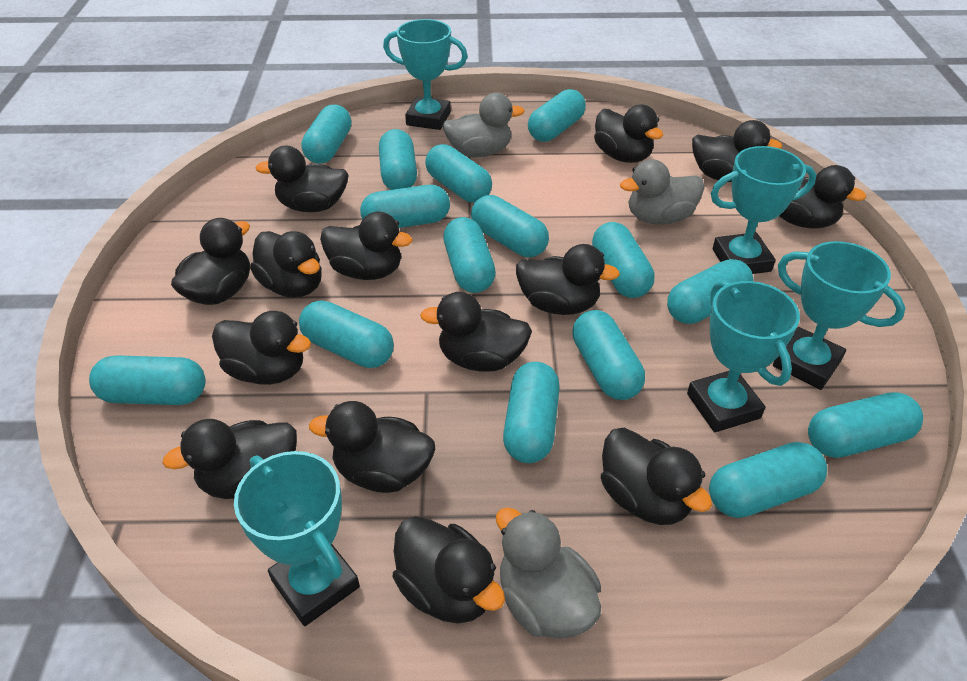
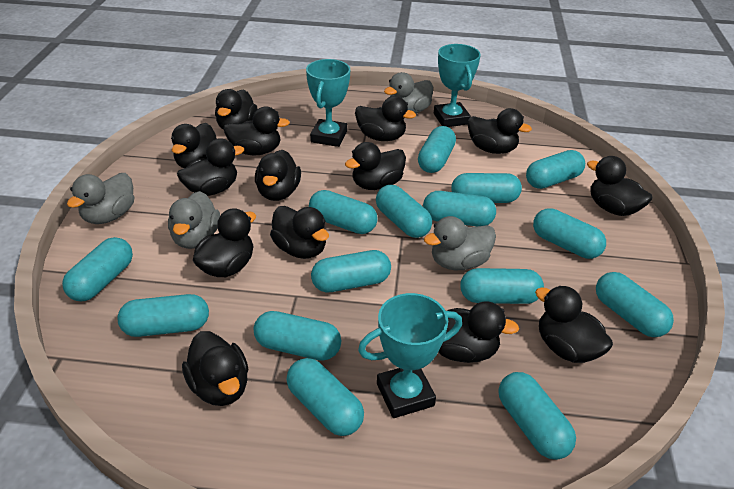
grey duck: [442,93,525,157] [496,507,601,639] [620,159,705,225] = 3 -> [67,173,134,224] [168,191,220,249] [384,72,433,114] [424,216,496,270] = 4
turquoise trophy: [234,451,360,626] [383,19,468,130] [687,280,800,432] [711,146,817,274] [773,241,905,390] = 5 -> [306,59,350,147] [358,293,462,418] [434,44,481,127] = 3

